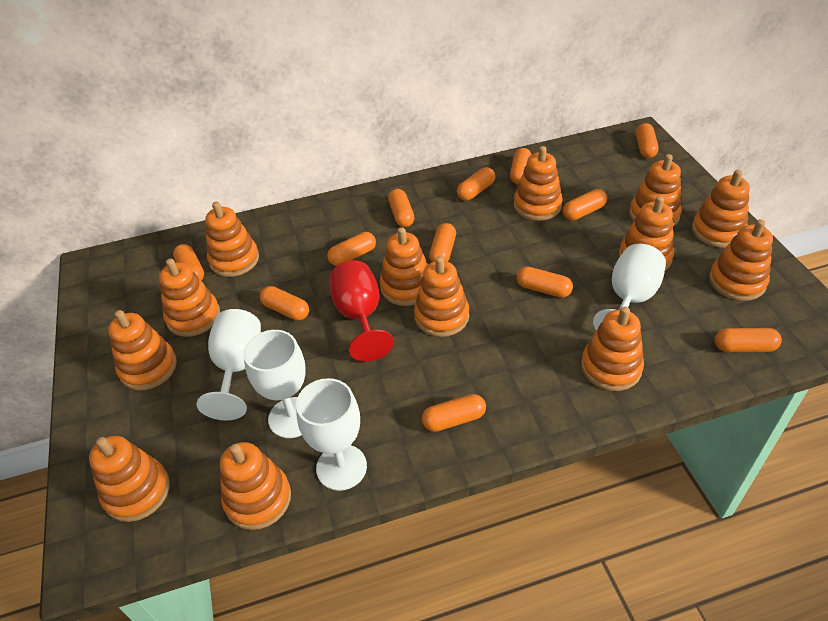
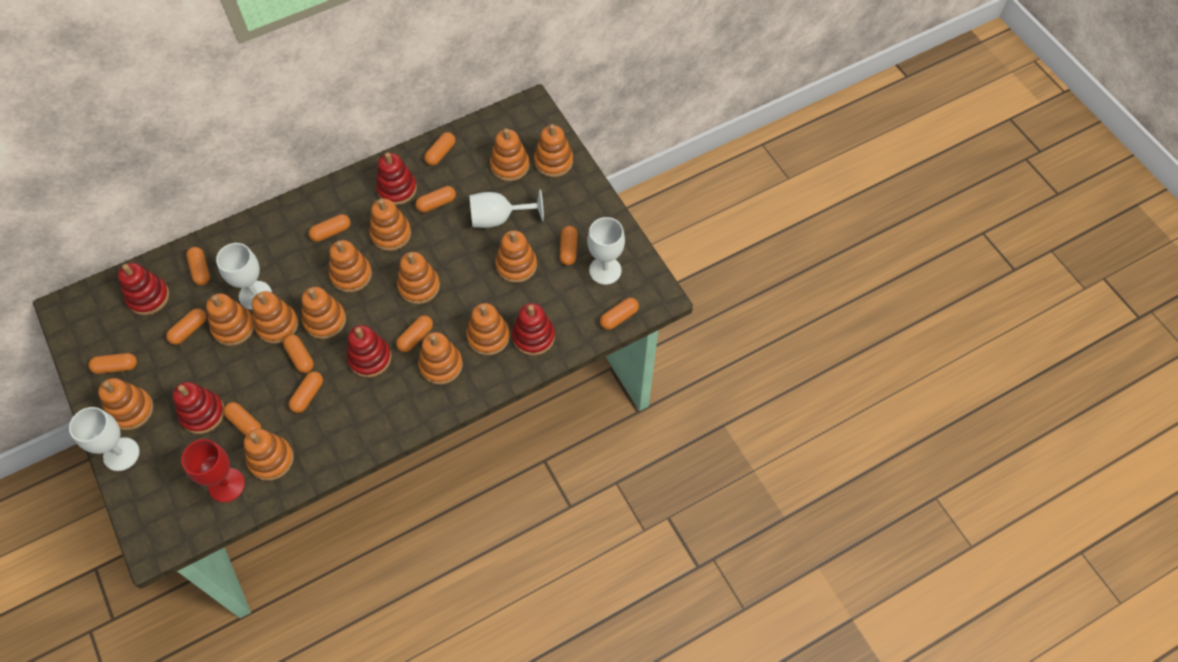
red stacking toy: none = 0 -> [118,263,169,315] [173,382,224,434] [347,325,391,378] [376,152,417,205] [512,303,555,356] = 5

